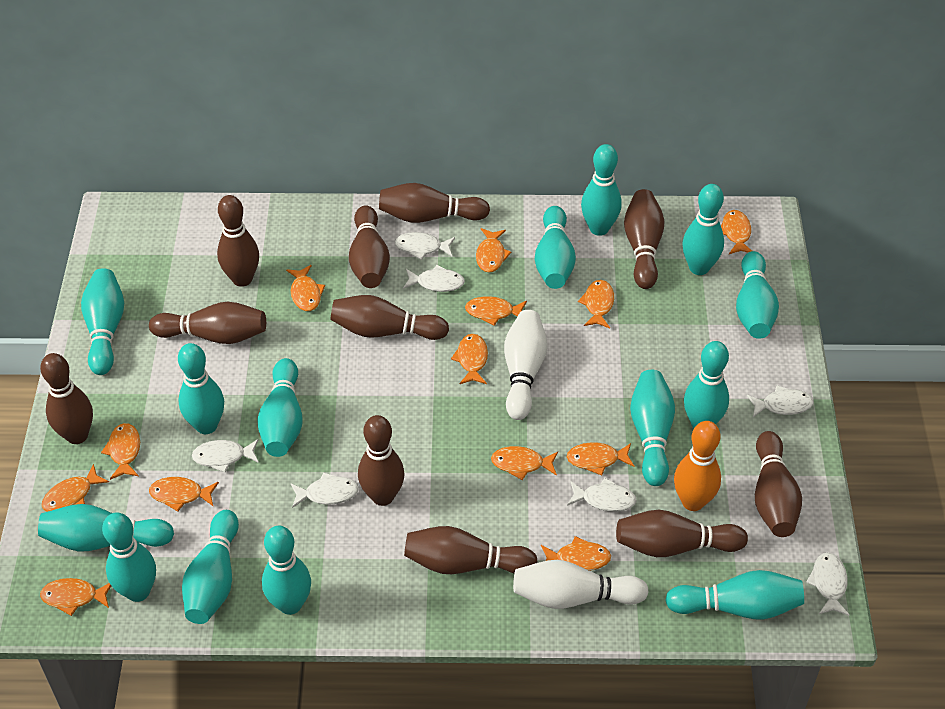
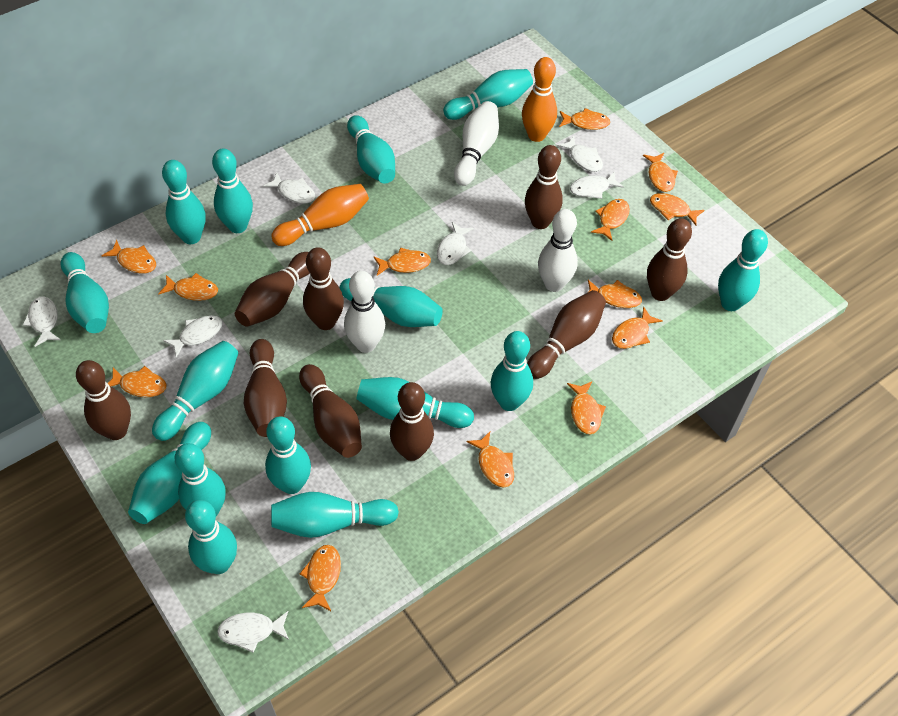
brown bowling pin: [40,353,93,444] [149,302,266,344] [217,195,259,287] [330,295,449,340] [349,205,390,288] [358,415,405,506] [379,183,490,223] [404,526,538,574] [616,510,748,557] [624,189,665,289] [755,431,802,537] = 11 -> [76,360,131,440] [235,252,310,327] [244,339,287,437] [299,364,362,458] [303,247,344,330] [390,382,434,461] [525,145,563,229] [527,290,606,379] [647,218,692,301] = 9
orange bowling pin: [674,421,721,511] = 1 -> [271,184,369,246] [522,57,557,142] = 2
turquoise bowling pin: [38,504,174,551] [81,268,124,375] [102,512,156,602] [178,343,224,434] [182,510,239,624] [257,358,303,457] [262,525,311,615] [535,206,576,289] [581,144,622,236] [630,370,675,486] [665,570,804,620] [682,184,724,275] [684,341,729,428] [736,251,779,339] = 14 -> [61,252,109,333] [128,422,211,524] [152,341,238,441] [162,160,206,244] [174,443,226,516] [185,500,237,574] [212,149,253,233] [265,416,311,494] [271,492,399,538] [340,278,443,327] [347,115,395,184] [356,377,474,428] [443,69,533,120] [491,331,533,411] [718,229,768,311] = 15
white bowling pin: [504,310,547,420] [513,560,649,609] = 2 -> [344,271,385,353] [454,101,499,186] [538,209,578,292] = 3

